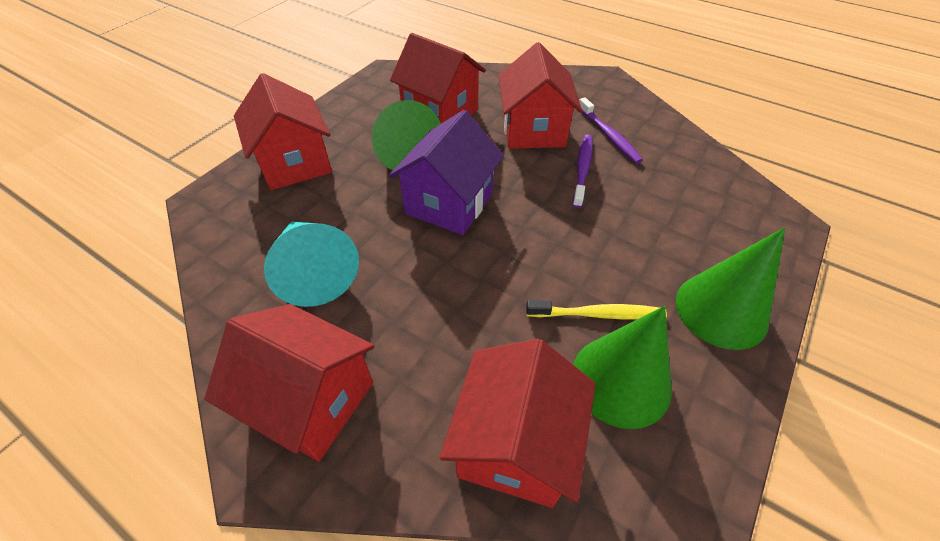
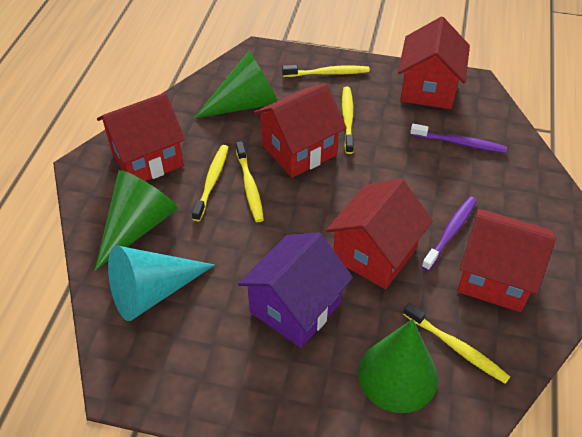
yellow toothbrush: [526,300,667,320] = 1 -> [192,145,228,221] [236,141,264,222] [282,65,370,77] [342,87,354,154] [403,303,510,384] = 5

